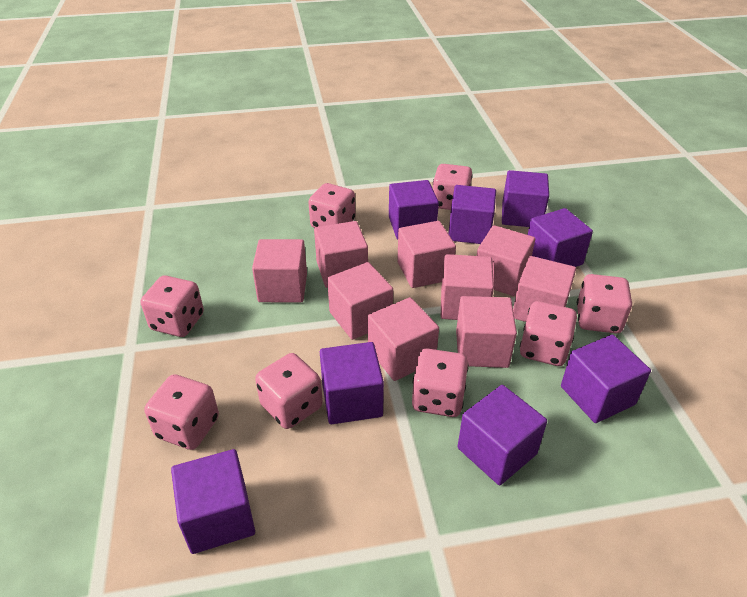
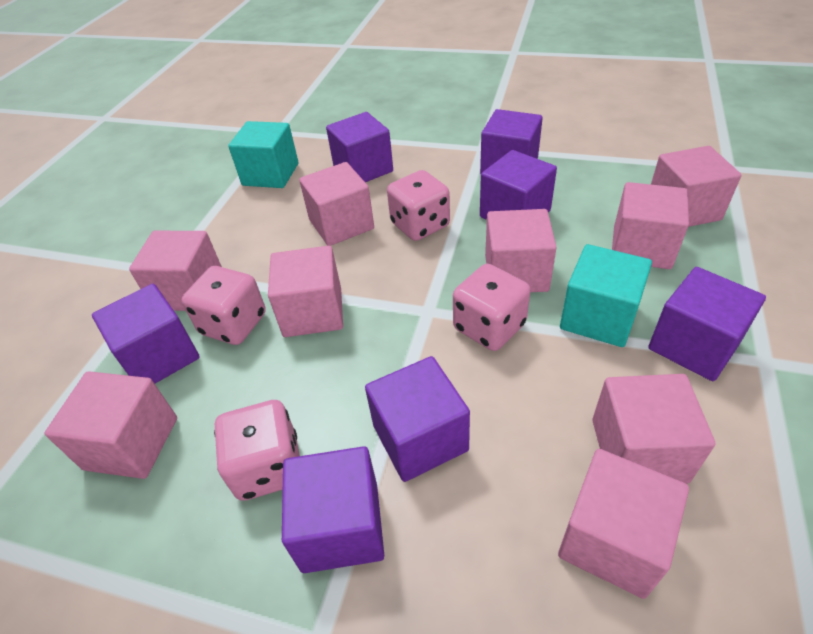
pink dice: [141,276,204,337] [144,374,219,450] [255,353,323,429] [308,183,355,228] [412,348,469,417] [433,164,473,210] [520,301,577,366] [577,274,632,333] = 8 -> [182,266,266,345] [214,400,300,501] [387,170,450,241] [453,264,531,351] = 4
purple cube: [171,449,255,554] [320,342,384,424] [389,180,439,239] [449,185,496,244] [458,385,547,485] [502,170,549,227] [528,208,593,267] [561,335,651,423] = 8 -> [92,284,200,384] [282,446,384,573] [326,112,393,182] [365,356,470,482] [480,109,543,174] [480,150,557,220] [648,267,766,381] = 7
turquoise cube: none = 0 -> [228,121,298,188] [560,244,652,347] = 2

